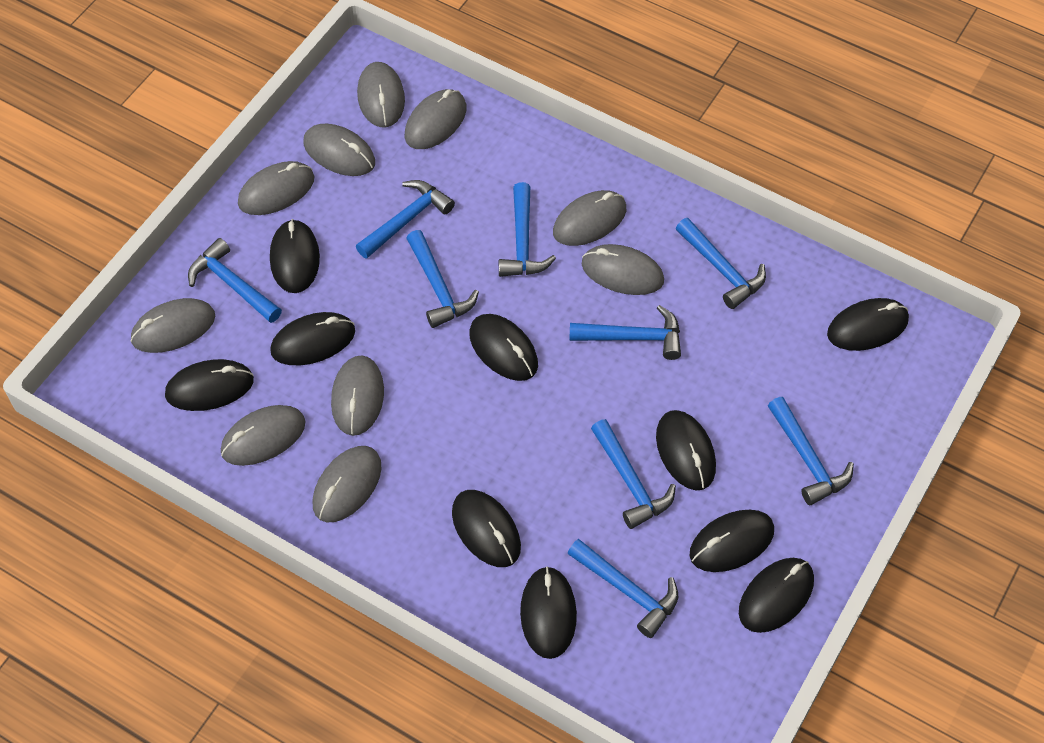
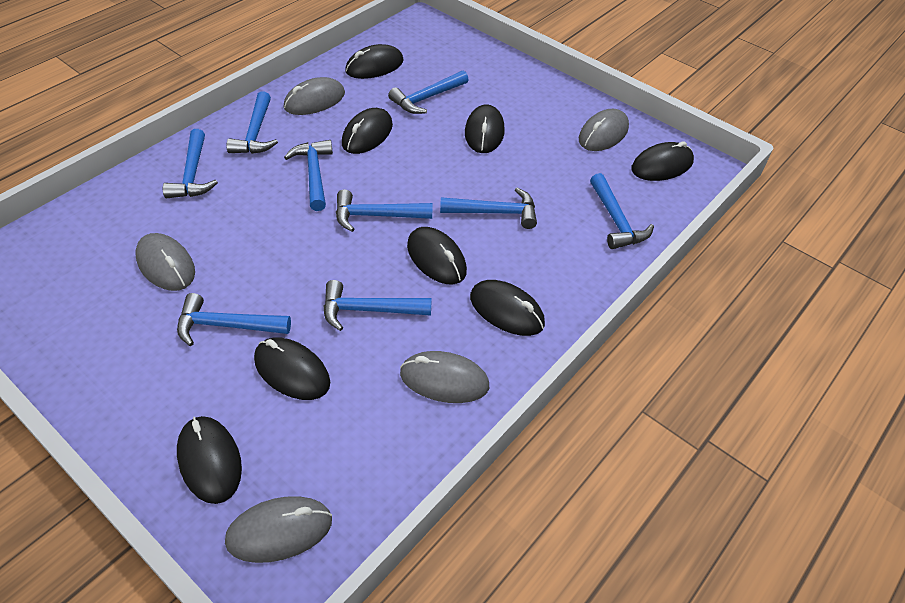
black mouse: [165,359,254,411] [270,219,320,293] [270,312,355,365] [452,490,521,567] [469,314,538,381] [520,566,577,659] [656,410,716,490] [690,510,774,572] [739,558,814,633] [827,298,909,351] = 10 -> [177,416,242,504] [254,337,330,400] [342,108,393,154] [345,44,404,79] [407,227,467,284] [465,104,505,153] [470,280,545,336] [631,141,694,181] = 8
grey mouse: [130,298,215,353] [221,405,306,466] [238,161,314,215] [304,124,375,176] [313,446,381,522] [331,355,384,436] [357,62,405,128] [405,89,466,149] [553,190,626,246] [582,244,664,295] = 10 -> [135,233,195,291] [225,496,332,563] [284,77,345,115] [400,351,489,403] [579,109,629,151] = 5

